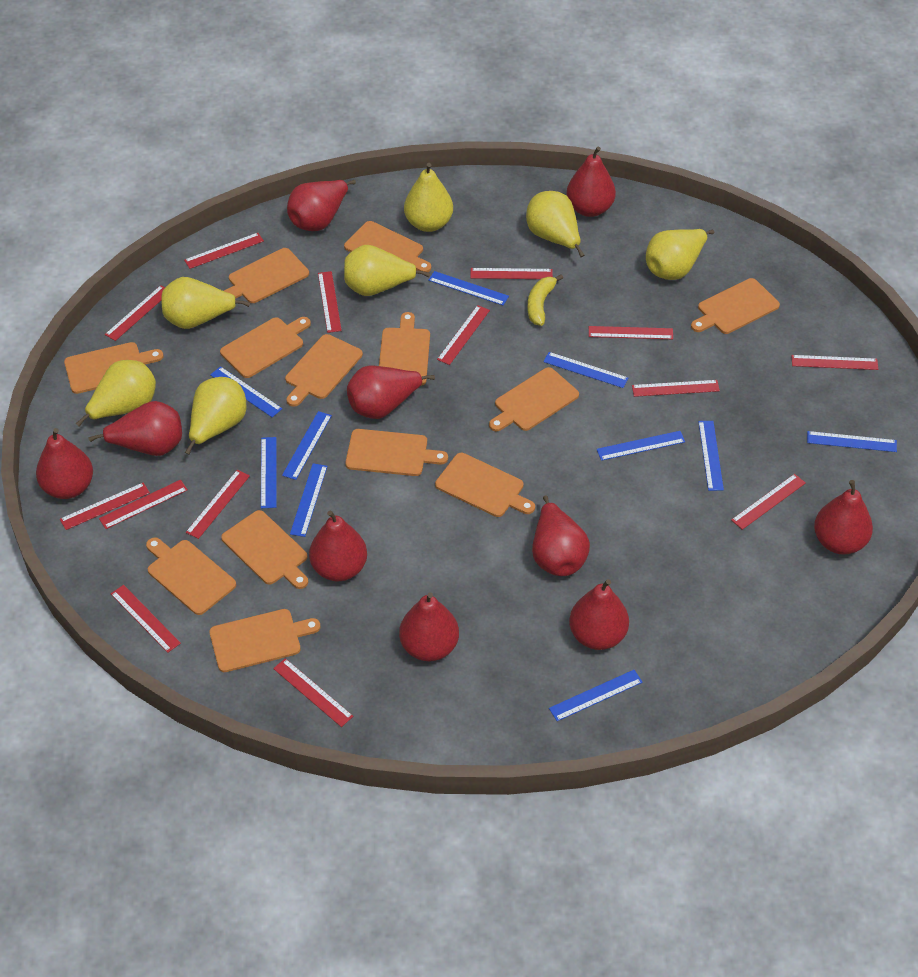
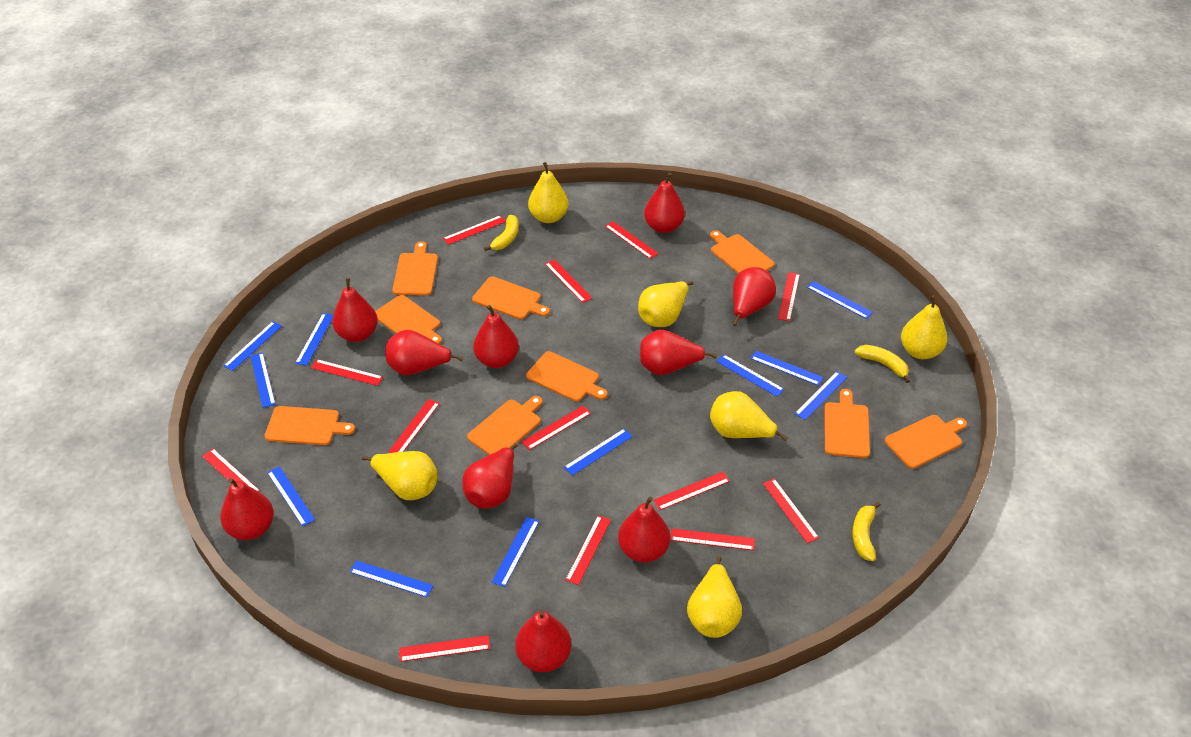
blue ruler: [210,366,282,417] [261,437,276,508] [282,411,332,480] [290,463,327,537] [428,271,509,305] [543,352,628,388] [549,670,643,721] [597,431,685,461] [698,421,724,491] [807,431,897,452] = 10 -> [224,321,282,371] [250,352,275,408] [267,466,315,527] [295,313,333,366] [350,560,433,597] [492,517,539,587] [564,429,633,475] [716,354,784,397] [751,351,823,386] [794,371,847,420] [807,281,873,319] = 11
orange cutting board: [64,342,164,394] [146,537,236,615] [209,609,320,672] [220,317,311,378] [221,510,308,589] [224,248,309,303] [285,334,363,407] [344,221,431,272] [345,429,448,476] [379,312,430,386] [435,453,535,517] [489,367,579,431] [691,278,780,334] = 13 -> [265,406,355,445] [375,295,442,344] [392,241,438,296] [467,396,543,455] [472,276,550,320] [526,351,608,402] [710,230,775,273] [824,389,870,458] [885,415,967,469] = 9
red ruler: [60,482,150,530] [99,480,188,529] [105,285,165,341] [111,585,181,653] [184,233,264,269] [186,470,250,539] [273,658,353,727] [318,271,342,333] [437,305,490,365] [470,268,553,279] [589,326,673,339] [632,380,720,397] [731,474,806,530] [791,355,878,370] = 14 -> [202,449,260,492] [311,359,383,386] [388,399,440,453] [399,635,490,662] [443,215,506,245] [522,406,591,450] [545,259,592,303] [565,515,611,585] [605,221,658,259] [653,472,730,510] [670,528,755,551] [763,479,819,543] [778,272,800,321] = 13
yellow banana: [527,274,563,326] = 1 -> [484,215,519,251] [852,502,881,561] [855,345,910,383] = 3
yellow pear: [76,360,156,427] [161,277,250,329] [185,377,246,455] [344,245,430,296] [404,163,453,232] [526,191,584,257] [646,229,714,280] = 7 -> [362,451,438,500] [528,162,568,223] [638,281,694,327] [687,556,742,638] [710,391,788,442] [901,295,947,359] = 6

